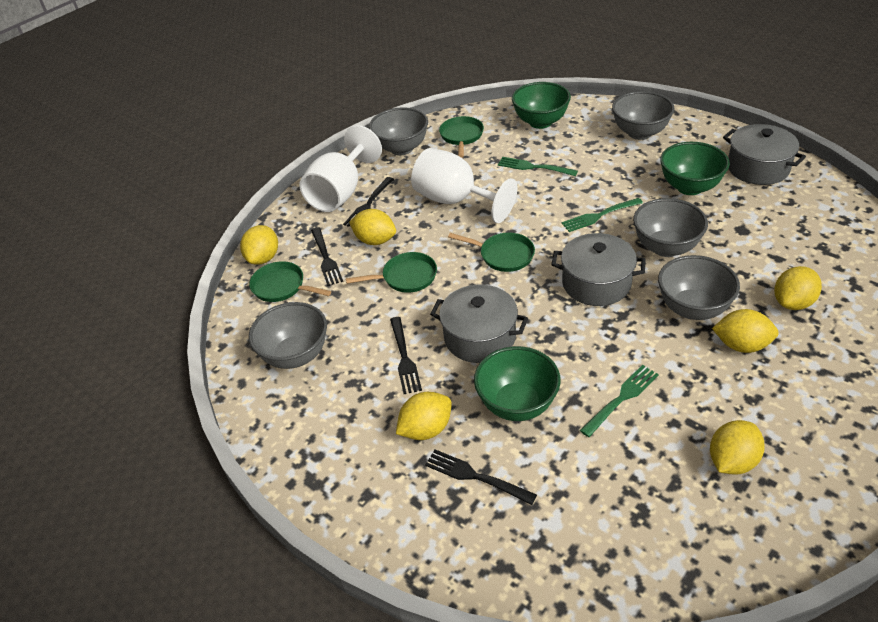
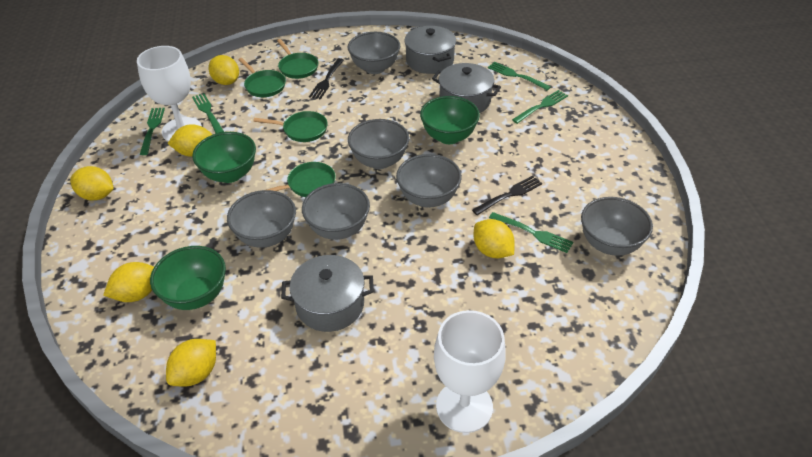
black fork: [311,228,343,286] [343,177,394,227] [390,317,422,394] [425,450,537,505] = 4 -> [309,58,344,100] [472,175,542,215] = 2
green fork: [498,157,578,176] [561,198,643,232] [580,365,659,437] = 3 -> [140,108,165,155] [192,93,224,134] [488,62,551,91] [489,212,573,253] [512,90,568,124] = 5
grey bowl: [249,302,327,369] [369,107,428,155] [612,91,675,140] [633,198,708,257] [658,255,740,320] = 5 -> [227,190,296,248] [302,183,370,240] [348,32,400,74] [348,119,409,169] [396,154,462,208] [581,197,653,256] = 6

